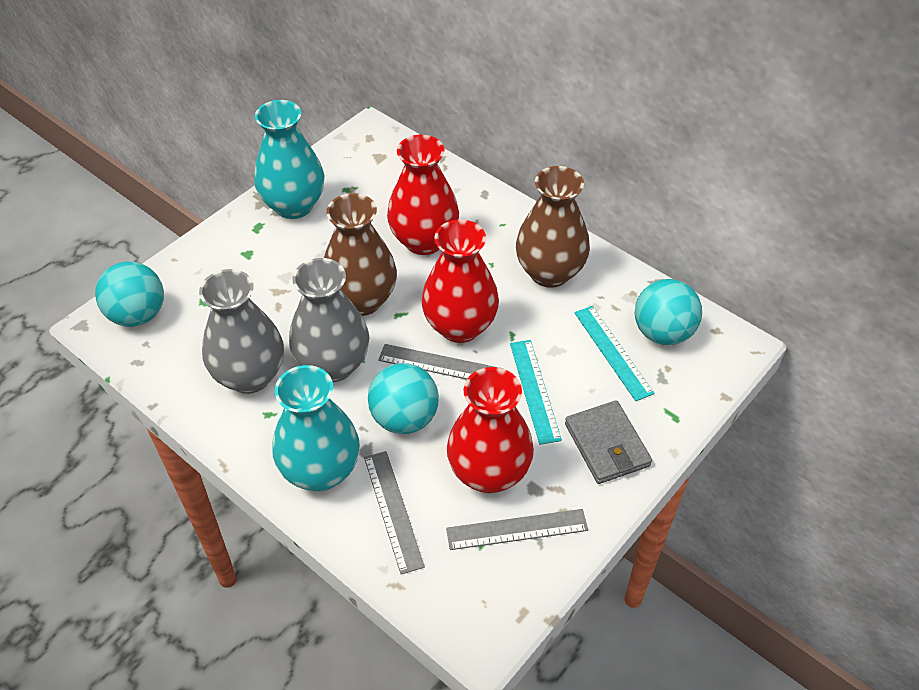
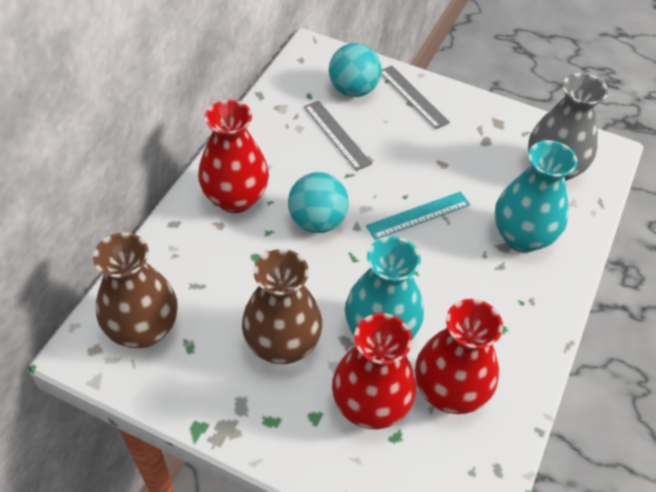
grey ruler: [364,451,425,574] [378,344,503,379] [446,509,588,550] = 3 -> [304,101,372,171] [381,65,450,129] = 2
grey vase: [199,269,284,394] [289,258,369,382] = 2 -> [528,73,608,181] = 1
grey wallet: [565,401,652,484] = 1 -> none = 0
turquoise ball: [95,261,164,327] [368,363,439,434] [635,279,702,345] = 3 -> [288,172,349,233] [329,43,382,97] = 2
turquoise ruler: [510,340,562,445] [574,306,655,401] = 2 -> [366,192,470,240] = 1

